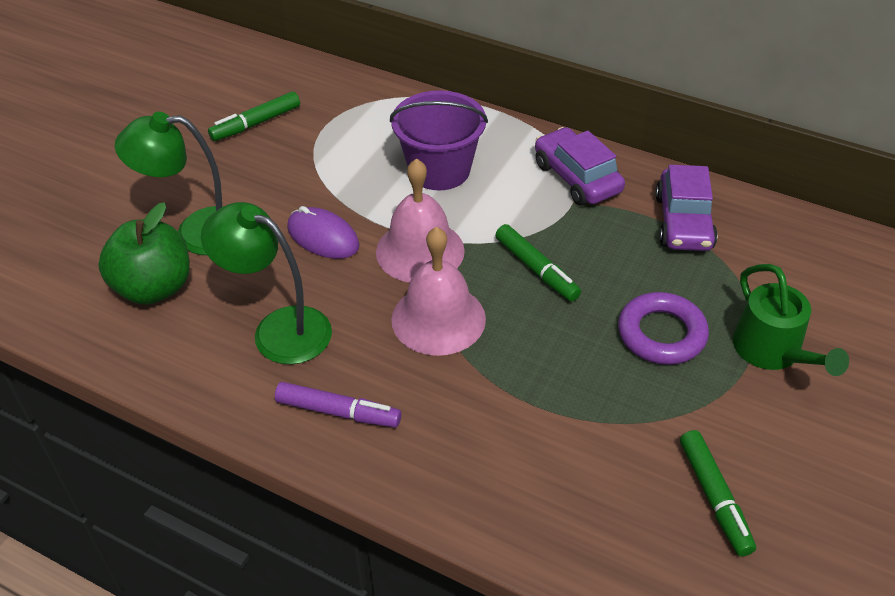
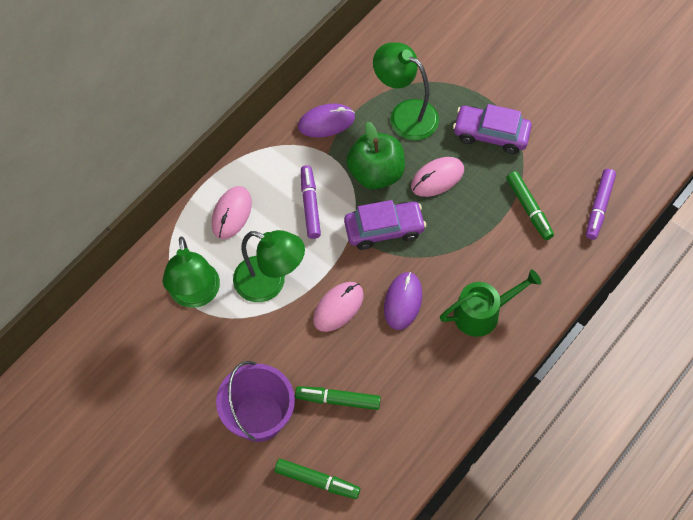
green lamp: [115,112,224,255] [201,202,332,364] = 2 -> [163,237,220,308] [233,230,305,302] [373,42,439,140] = 3
pink bell: [376,158,465,283] [391,227,486,356] = 2 -> none = 0
pink mouse: none = 0 -> [212,186,252,239] [313,282,364,332] [411,157,464,197] = 3
purple marker: [275,382,401,428] = 1 -> [301,165,321,239] [586,169,616,240] = 2
purple mouse: [287,206,359,259] = 1 -> [298,104,355,138] [384,272,422,330] = 2
purple ring: [618,292,709,365] = 1 -> none = 0

